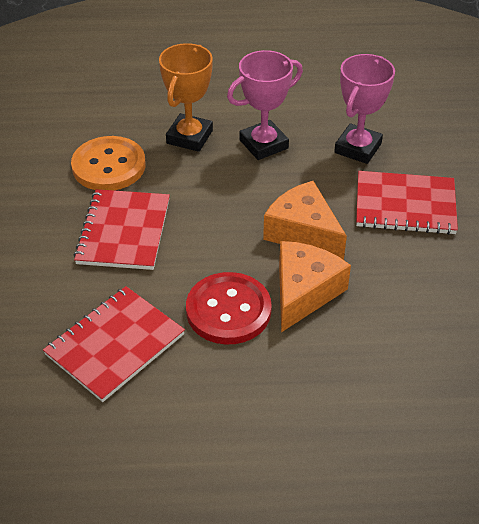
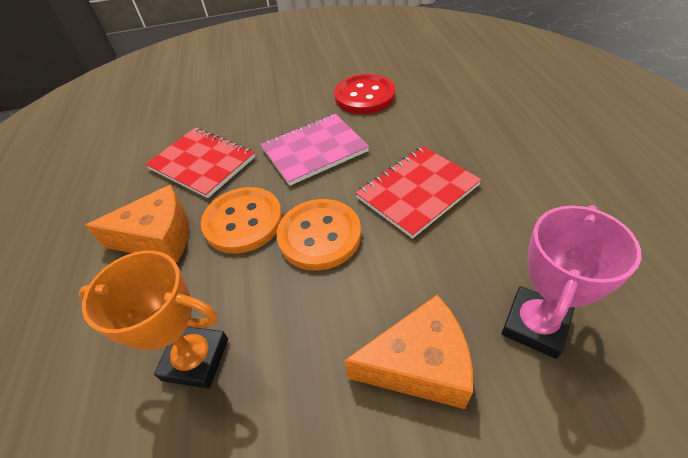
orange button: [71,136,146,190] = 1 -> [201,187,283,254] [277,199,361,271] = 2
pink notebook: none = 0 -> [261,114,369,186] = 1
pink trophy: [227,50,303,160] [334,54,395,164] = 2 -> [502,205,641,359] = 1
red notebook: [43,286,185,402] [73,189,170,270] [356,171,458,235] = 3 -> [145,128,255,198] [355,146,482,239] = 2

